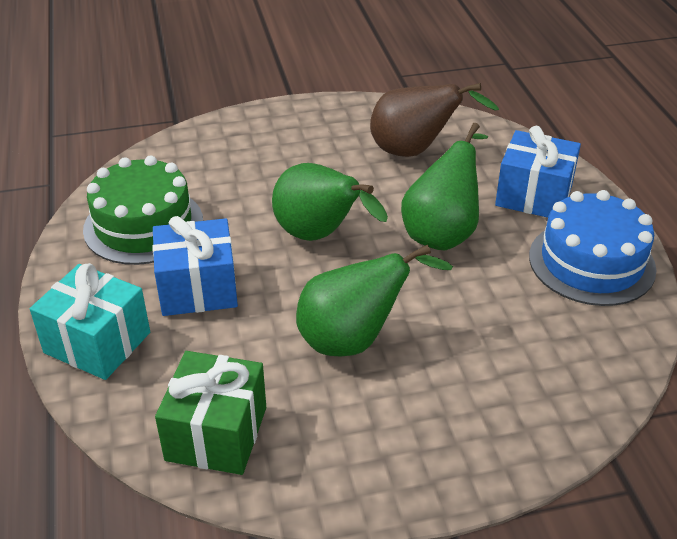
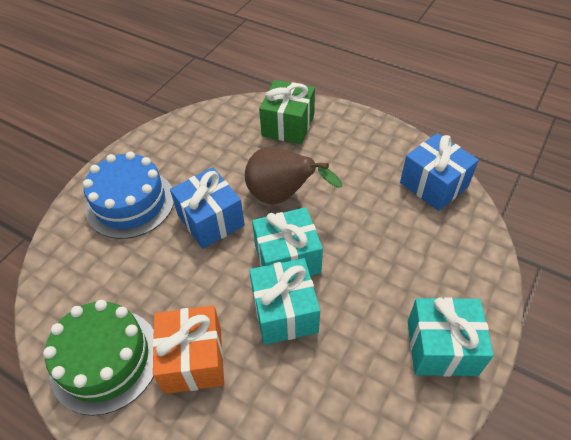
green pear: [272,163,388,241] [296,244,453,356] [401,123,488,250] = 3 -> none = 0
orange gift: none = 0 -> [152,305,224,394] = 1
turquoise gift: [30,263,150,380] = 1 -> [249,258,320,345] [252,207,323,276] [408,297,494,376] = 3

